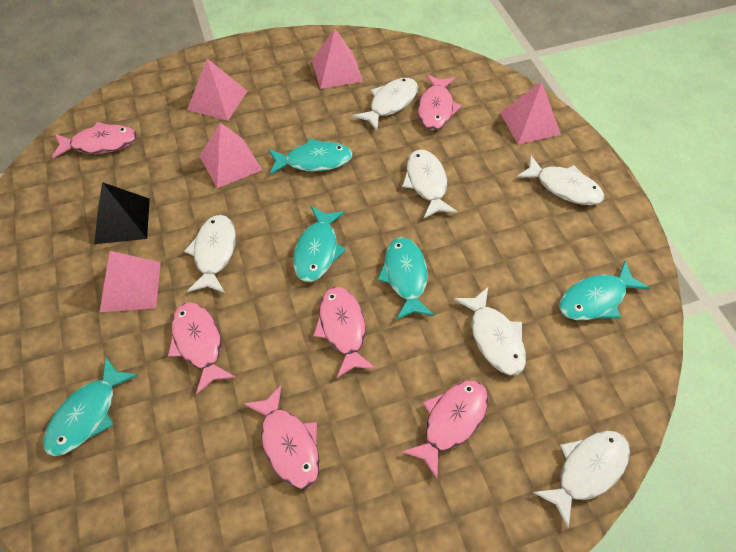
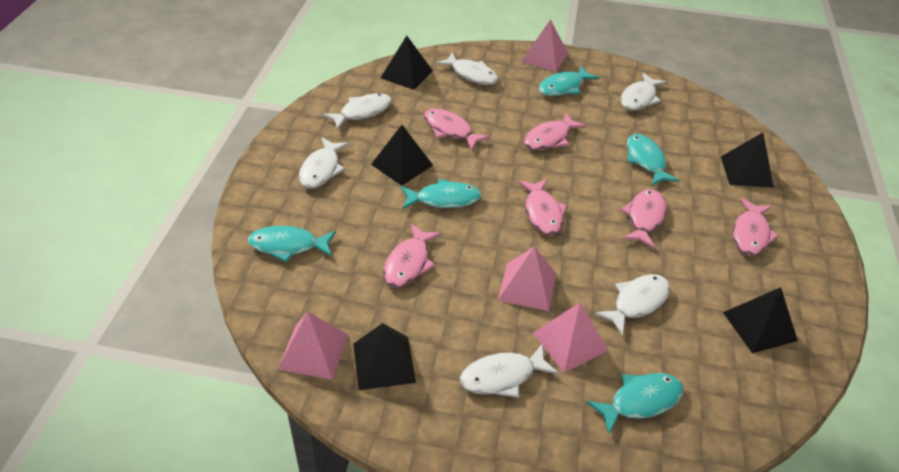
black pyramid: [94,182,150,244] = 1 -> [353,323,416,390] [371,125,433,186] [381,36,433,90] [721,133,774,187] [723,287,798,353] = 5
pink pyramid: [100,251,161,312] [187,59,247,121] [200,123,262,188] [312,29,363,89] [500,82,561,144] = 5 -> [277,312,348,380] [498,246,556,311] [521,19,568,72] [533,302,608,373] = 4

